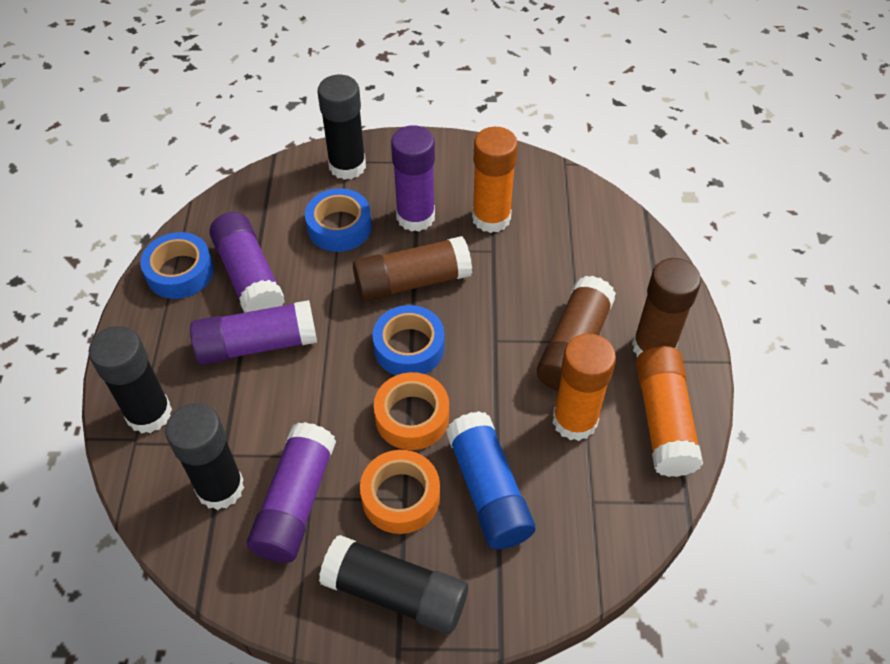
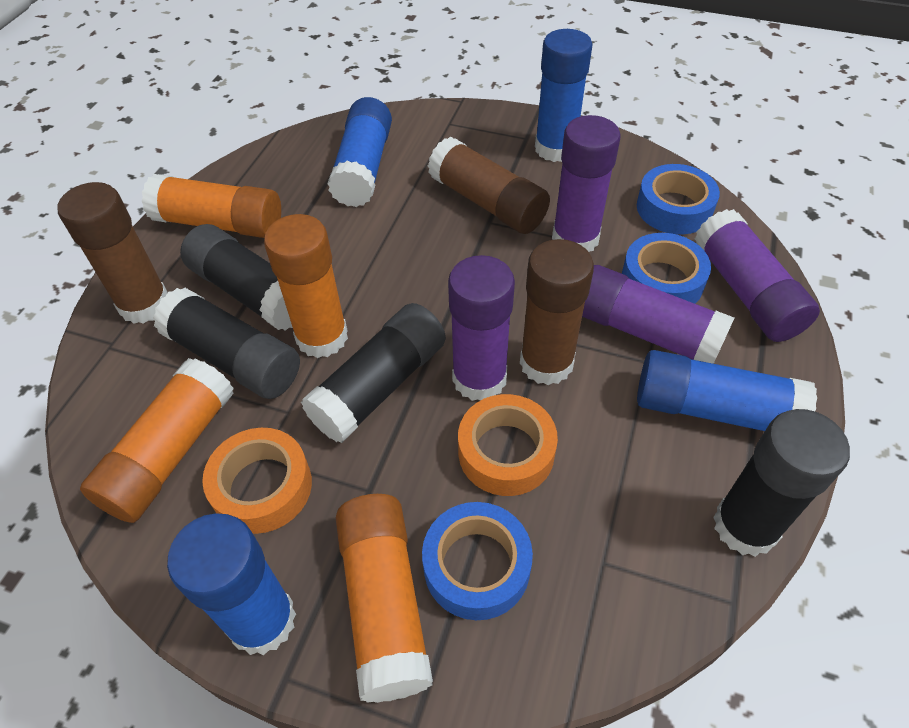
blue glue stick: [446,411,536,549] = 1 -> [167,513,296,655] [327,97,392,207] [535,29,593,162] [637,350,817,431] = 4
orange glue stick: [472,127,518,233] [553,333,616,441] [636,346,703,477] = 3 -> [80,358,234,523] [141,174,281,238] [264,214,348,358] [336,494,433,703] = 4

